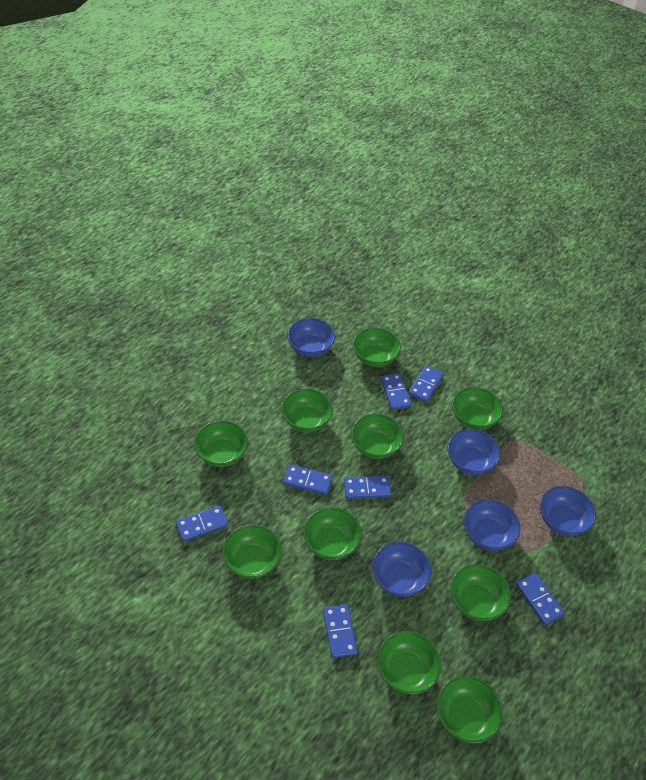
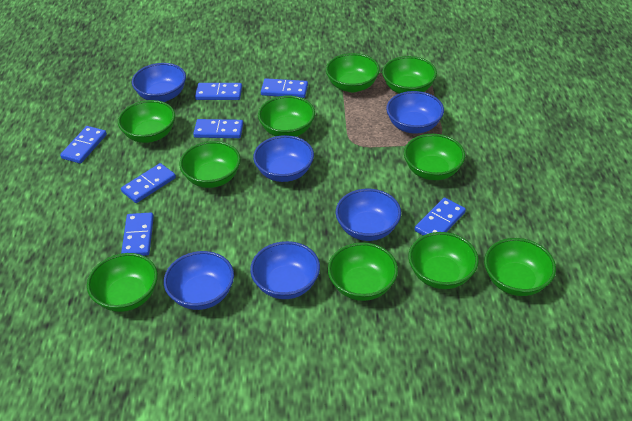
blue bowl: [287,318,335,357] [372,542,432,597] [447,429,501,475] [464,499,521,551] [540,486,596,536] = 5 -> [132,63,186,102] [164,251,234,310] [250,241,320,299] [253,135,314,182] [336,189,401,241] [386,91,444,134] = 6

